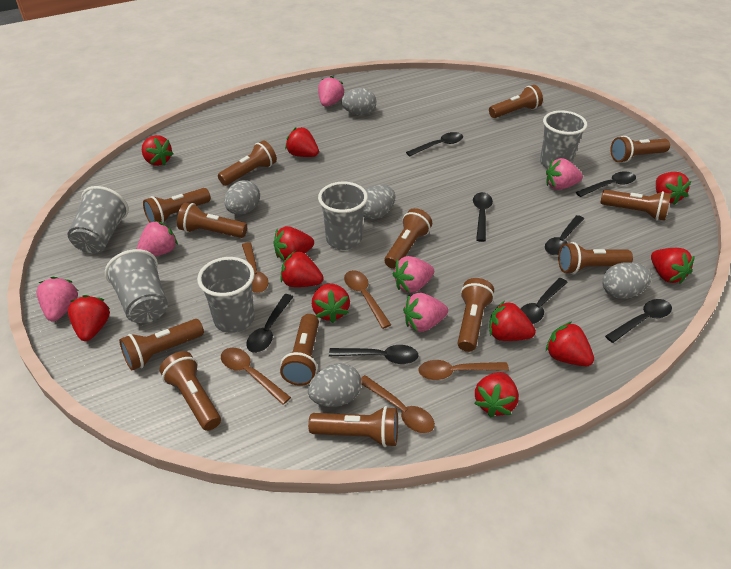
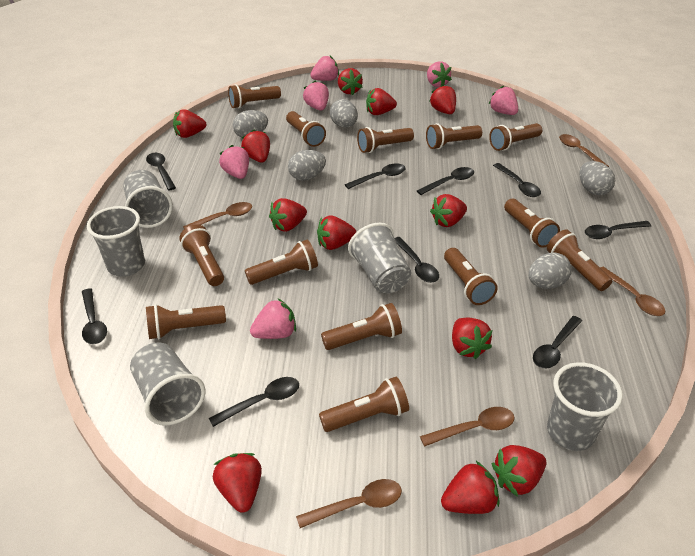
black spoon: [246,294,293,353] [329,345,419,364] [406,132,463,156] [473,192,493,242] [521,278,568,324] [545,215,584,255] [576,172,636,197] [605,299,672,343] = 8 -> [82,288,107,344] [146,153,176,190] [209,377,299,427] [345,163,406,189] [395,237,439,283] [417,167,474,195] [493,163,541,197] [533,316,582,368] [585,221,651,239] = 9
red strawberry: [68,295,110,341] [142,135,174,166] [274,226,314,261] [280,251,323,287] [285,127,319,157] [312,283,350,323] [474,372,519,417] [489,301,536,341] [546,321,594,366] [651,248,695,284] [656,172,691,205] = 11 -> [173,109,206,138] [213,453,262,513] [241,129,270,163] [269,198,307,232] [317,215,356,250] [338,68,363,95] [366,88,397,115] [429,84,456,114] [430,194,467,227] [441,461,500,514] [452,318,492,359] [492,445,546,497] = 12

